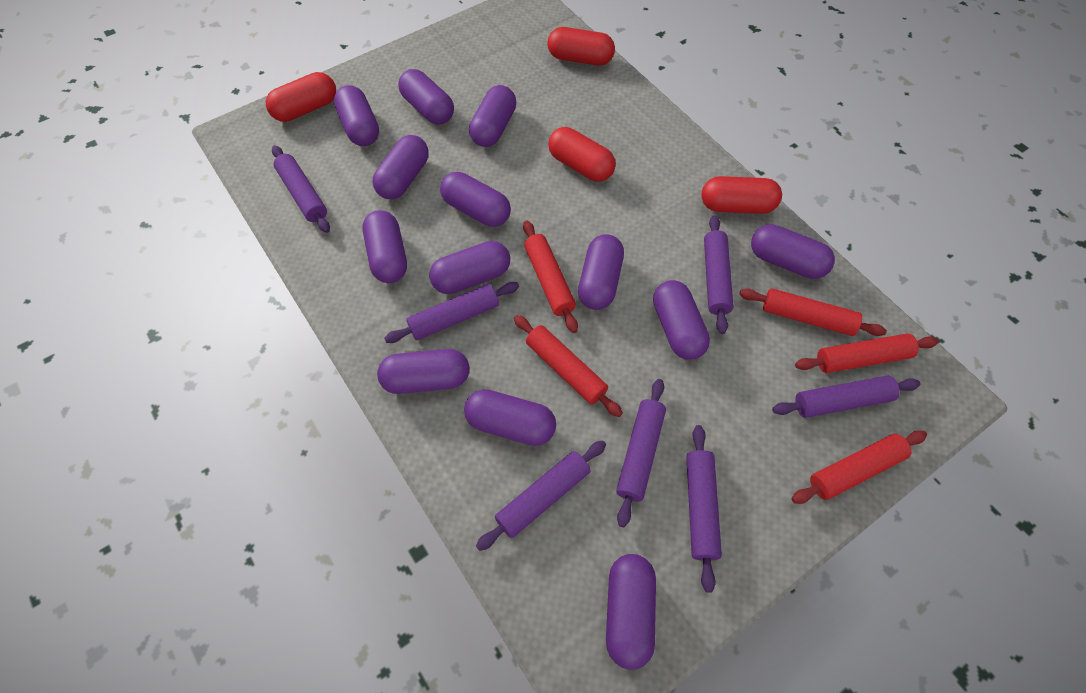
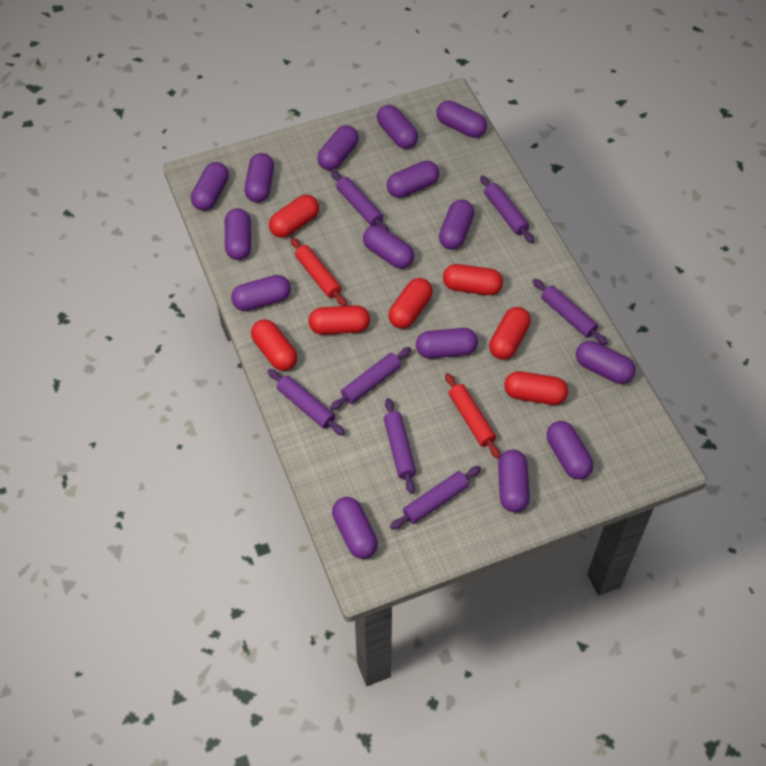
purple capsule: [334,85,379,146] [362,210,407,283] [372,135,429,199] [377,349,470,394] [398,69,454,125] [429,241,510,294] [440,172,511,227] [464,389,556,446] [469,85,516,147] [578,234,624,310] [606,554,656,670] [653,280,710,360] [751,224,835,279] = 13 -> [191,162,229,211] [225,208,251,260] [231,275,291,311] [244,153,274,203] [317,125,359,171] [332,497,378,559] [363,225,414,269] [377,105,418,149] [387,161,439,198] [416,328,478,359] [436,100,487,138] [439,200,474,250] [498,450,530,512] [547,421,593,480] [576,341,636,384] = 15
red capsule: [266,72,336,122] [547,27,615,66] [548,127,616,182] [701,176,782,214] = 4 -> [251,319,297,371] [269,195,319,238] [308,305,370,335] [388,278,433,329] [443,264,503,295] [489,307,531,360] [504,371,568,405] = 7
red rolling pin: [514,315,623,417] [523,220,578,333] [739,288,887,336] [792,430,927,504] [795,333,939,373] = 5 -> [290,237,347,306] [445,373,500,459] = 2

